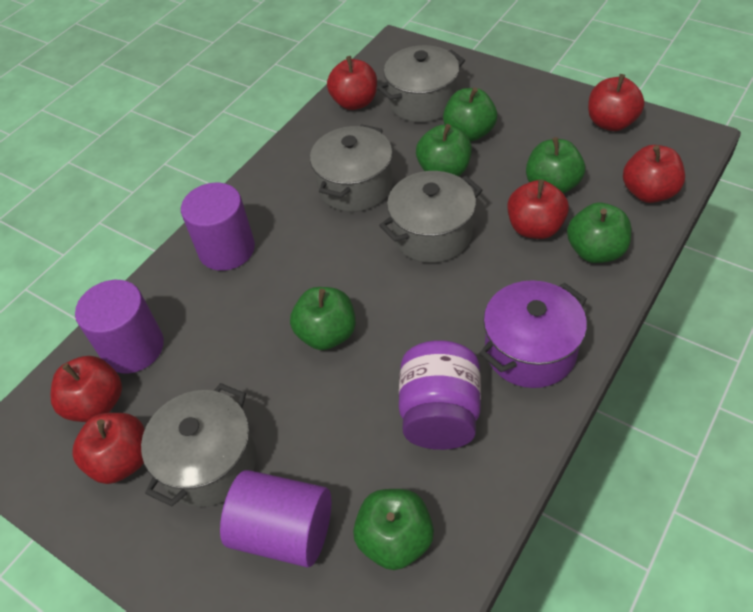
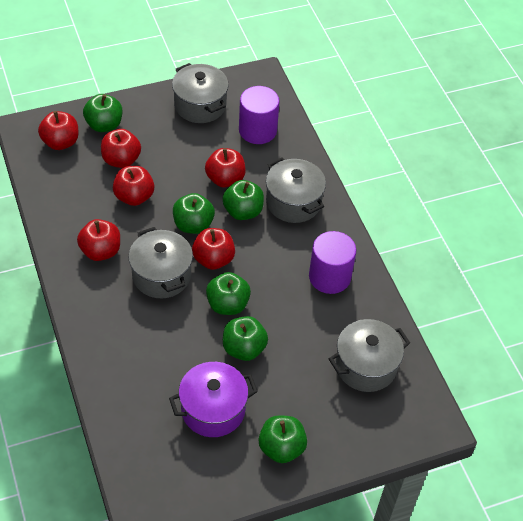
purple cylinder: [75,280,164,373] [181,183,255,271] [220,470,331,567] = 3 -> [239,86,280,144] [309,231,356,294] = 2
purple jar: [399,340,481,450] = 1 -> none = 0

